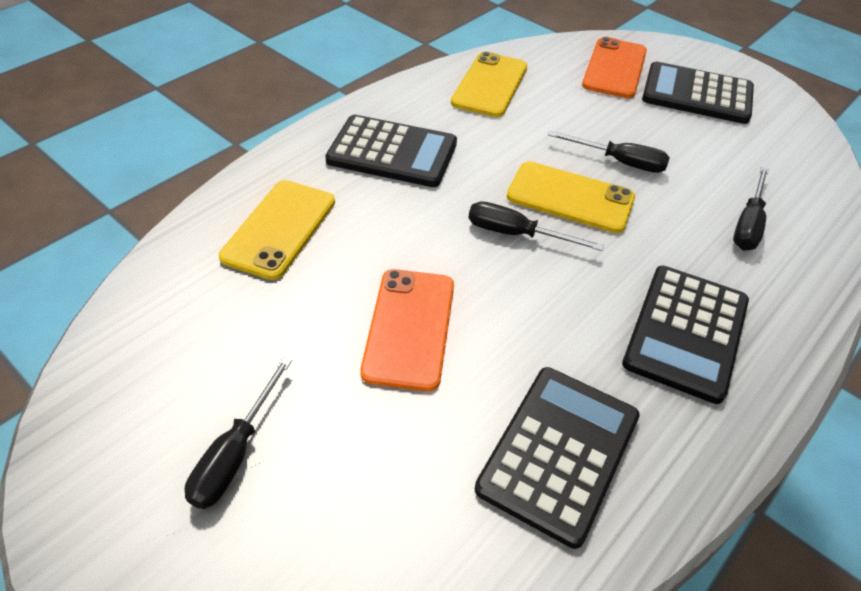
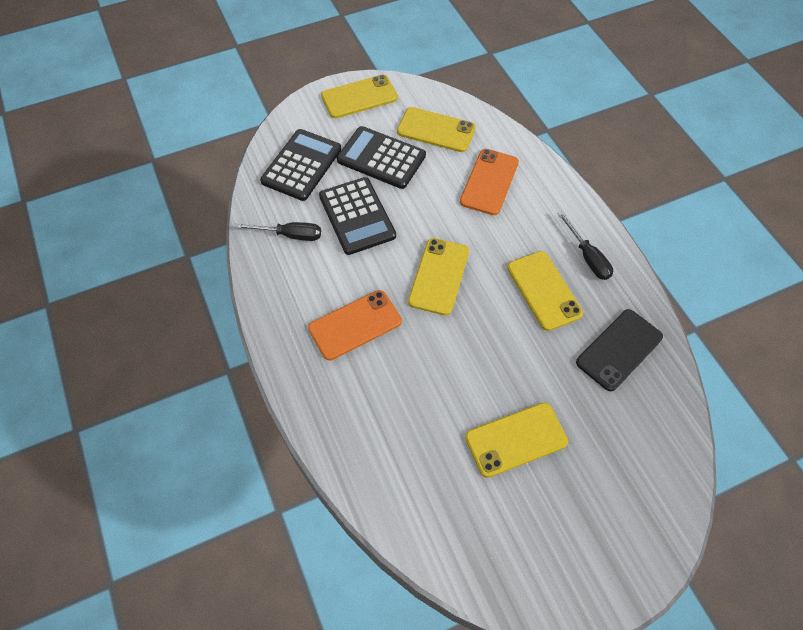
black calculator: [325,115,457,187] [475,367,640,549] [622,266,749,404] [642,62,754,124] = 4 -> [260,129,341,201] [319,177,396,255] [337,126,426,189] = 3
black phone: none = 0 -> [576,309,663,391] = 1
black screwdriver: [185,357,292,509] [468,201,604,251] [548,131,670,173] [733,166,769,250] = 4 -> [234,222,321,241] [557,211,613,280] = 2
yellow phone: [219,180,335,280] [451,52,528,117] [507,161,635,233] = 3 -> [321,75,398,118] [397,107,476,152] [408,238,469,315] [465,403,568,478] [507,251,583,331] = 5

